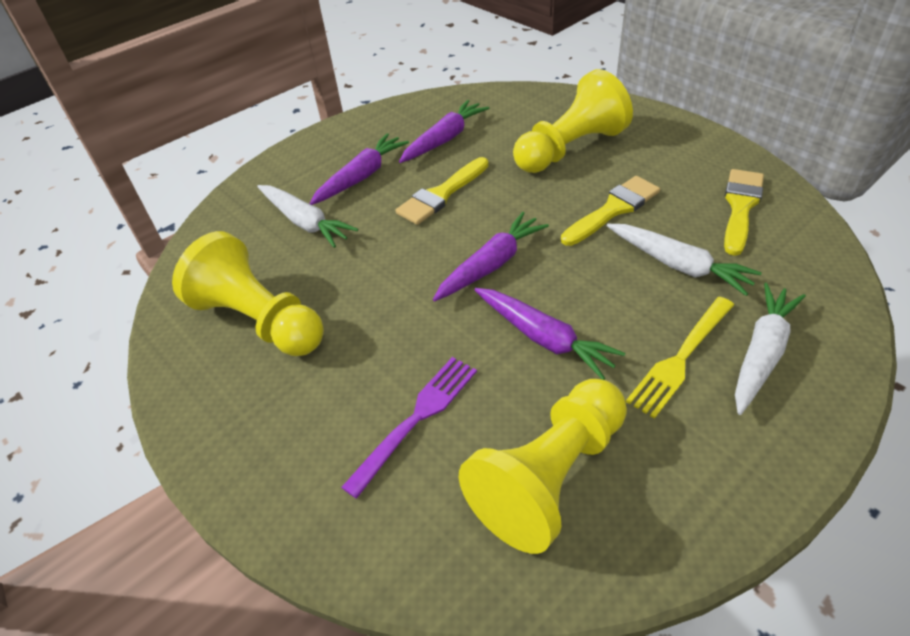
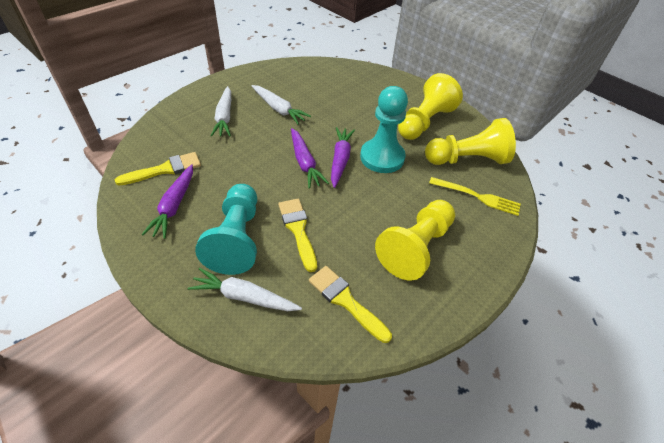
purple carrot: [309,133,409,205] [399,100,489,163] [433,212,549,301] [475,288,625,380] = 4 -> [142,164,193,239] [291,128,329,189] [331,127,355,188] = 3
purple fork: [341,357,477,499] = 1 -> none = 0
turquoise pawn: none = 0 -> [195,184,257,275] [360,86,408,173] = 2

